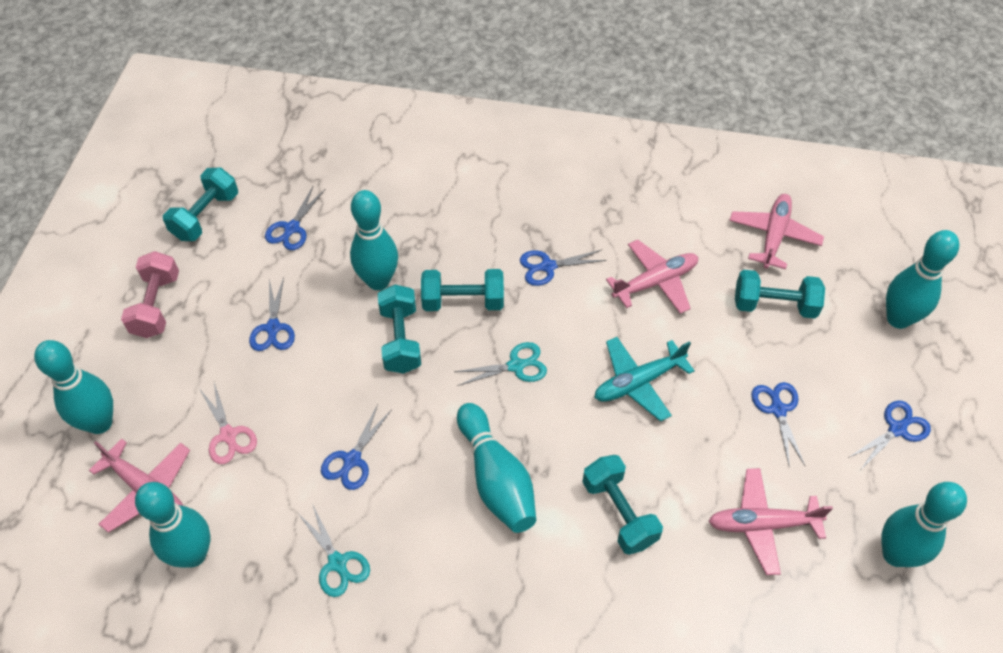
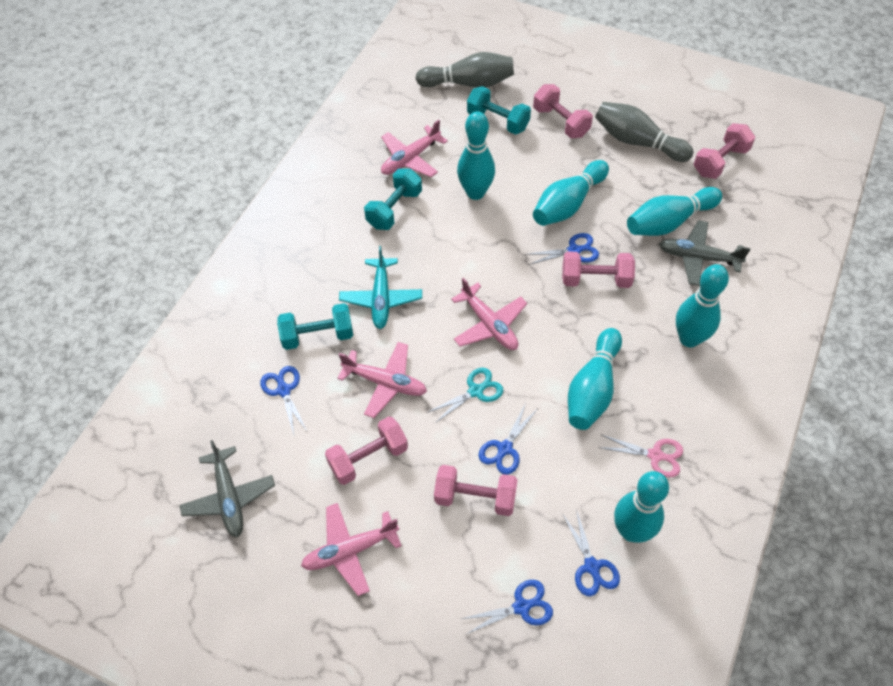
blue scissors: [249,277,295,351] [265,187,325,250] [321,404,392,490] [520,250,606,286] [751,382,805,468] [848,401,931,469] = 6 -> [260,366,307,435] [461,580,553,635] [478,403,538,475] [525,233,599,265] [562,509,620,596] = 5
grey bowling pin: none = 0 -> [415,52,514,88] [595,102,694,162] = 2
grey plane: none = 0 -> [179,440,275,538] [659,220,750,286] = 2
pink dumbbell: [121,251,179,338] = 1 -> [325,416,408,485] [434,465,518,516] [533,84,593,138] [562,251,635,288] [694,123,755,179] = 5
turquoise dumbbell: [163,167,238,241] [378,285,421,374] [421,269,504,311] [582,455,663,555] [735,270,825,319] = 5 -> [277,303,353,350] [364,169,422,230] [467,86,531,135] = 3
turquoise scissors: [297,506,370,597] [454,342,547,386] = 2 -> [427,368,503,424] = 1

